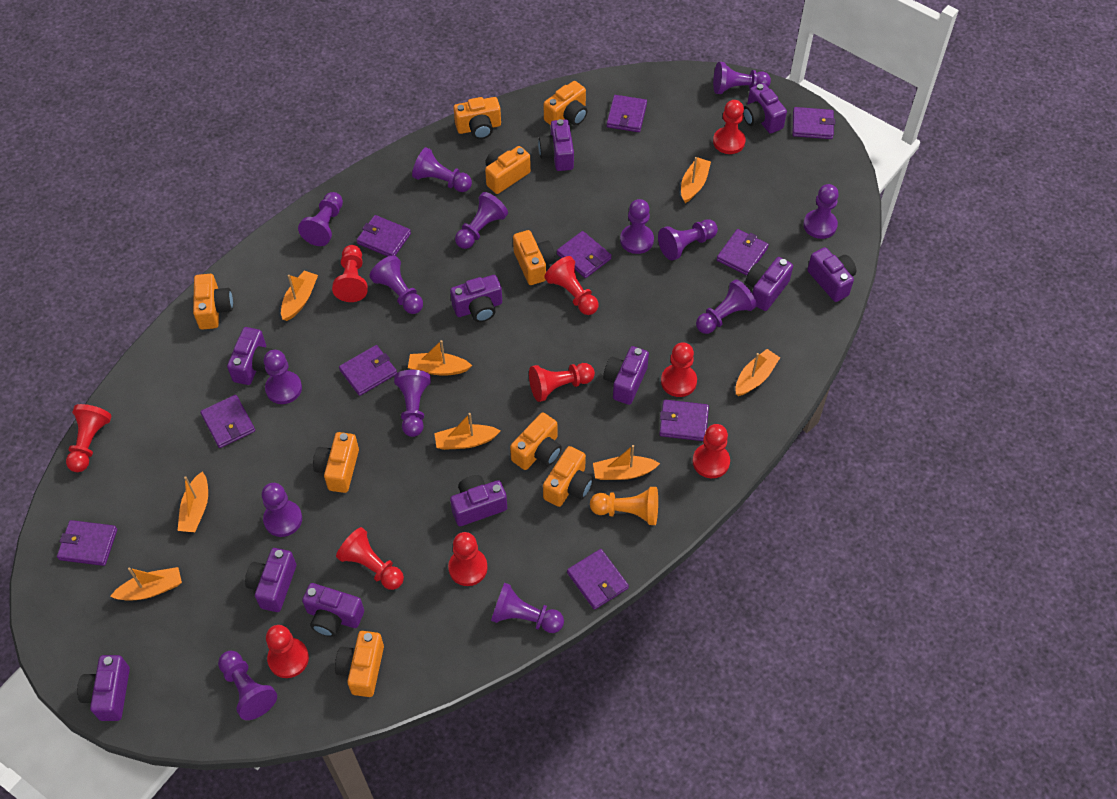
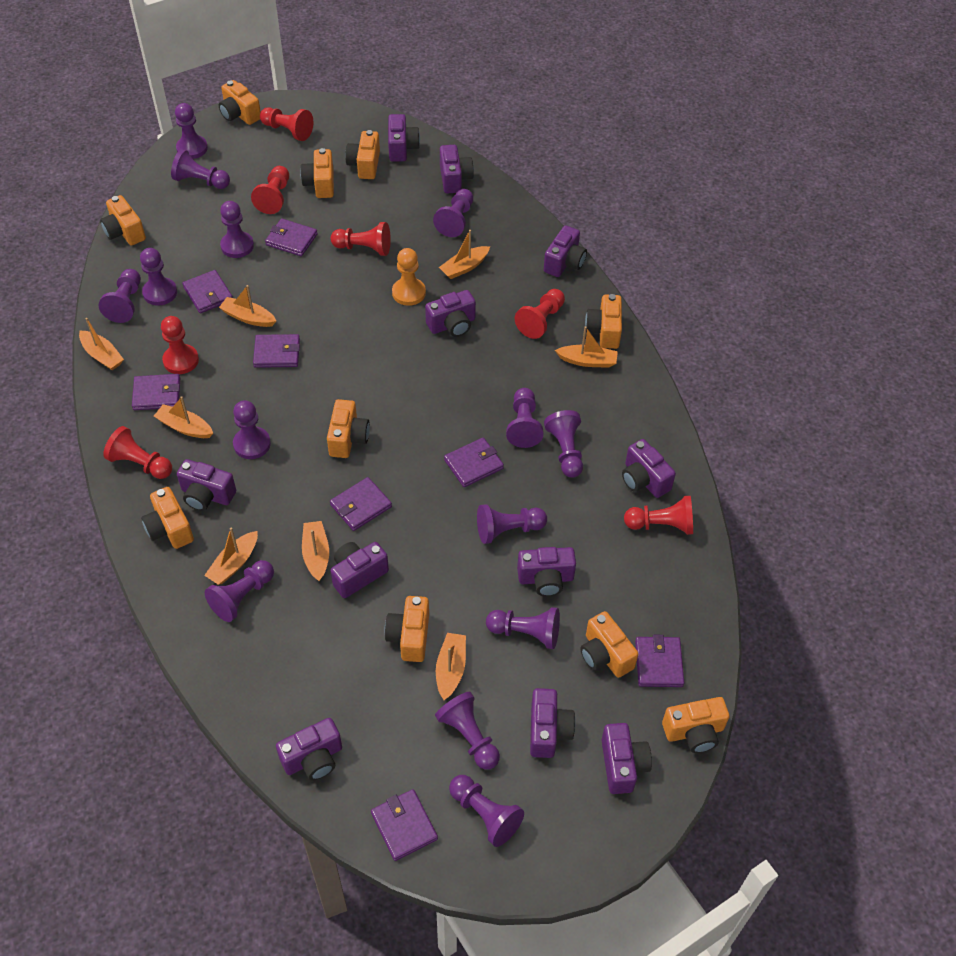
orange camera: [193,274,233,330] [313,432,359,493] [335,631,384,697] [454,97,501,139] [485,146,531,194] [510,413,562,470] [513,230,556,285] [543,446,593,507] [544,81,588,126] = 9 -> [100,195,146,246] [141,487,194,549] [219,80,261,125] [300,148,334,198] [327,399,370,458] [345,130,380,179] [385,596,429,662] [580,611,638,678] [585,294,622,349] [662,697,729,753] = 10
purple wallet: [57,520,117,566] [200,395,255,448] [339,345,397,396] [357,215,411,256] [557,231,612,278] [567,549,629,610] [607,95,647,132] [659,400,709,441] [716,229,769,276] [793,107,835,139] = 10 -> [132,374,180,410] [182,270,233,313] [253,334,300,368] [265,218,318,256] [330,477,392,531] [371,789,438,861] [444,438,504,487] [635,635,684,687] = 8
red pawn: [66,404,112,472] [266,625,309,678] [332,245,368,302] [336,527,404,590] [448,532,488,586] [529,363,595,402] [544,256,598,315] [661,342,697,397] [693,424,730,478] [713,100,746,154] = 10 -> [103,426,172,479] [161,316,199,374] [251,166,289,214] [260,107,313,141] [331,222,391,256] [515,289,565,339] [624,496,693,535] = 7

